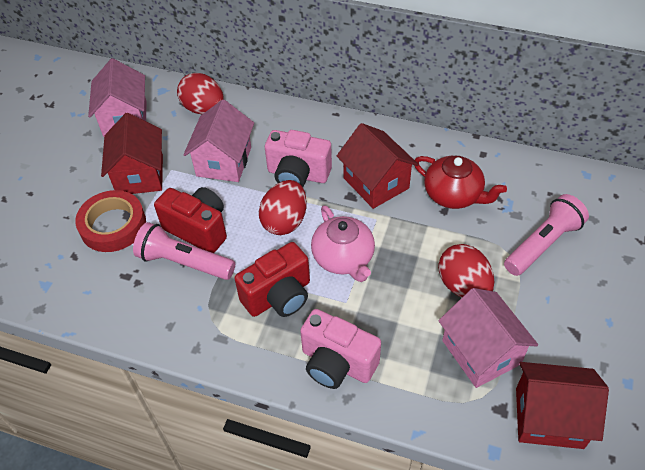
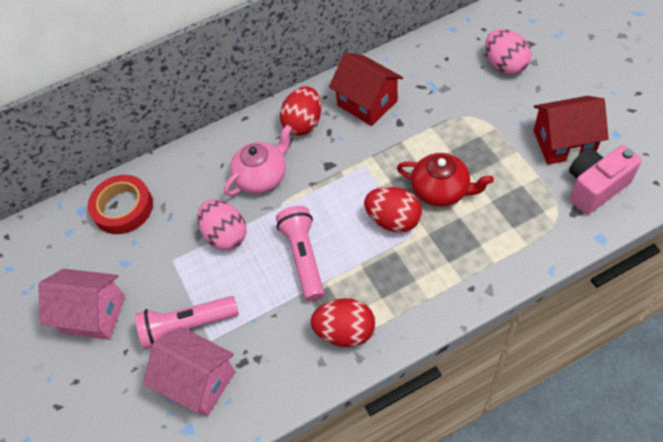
pink camera: [265,130,332,187] [300,309,381,389] = 2 -> [569,145,642,214] = 1
pink egg: none = 0 -> [197,199,247,250] [485,29,531,75] = 2
pink house: [88,58,147,137] [183,99,254,182] [438,288,538,388] = 3 -> [38,269,125,340] [143,327,235,416] = 2
red camera: [154,187,227,253] [234,242,310,317] = 2 -> none = 0
red house: [101,113,163,194] [337,123,419,209] [516,362,609,449] = 3 -> [329,52,403,126] [534,96,609,165] = 2

